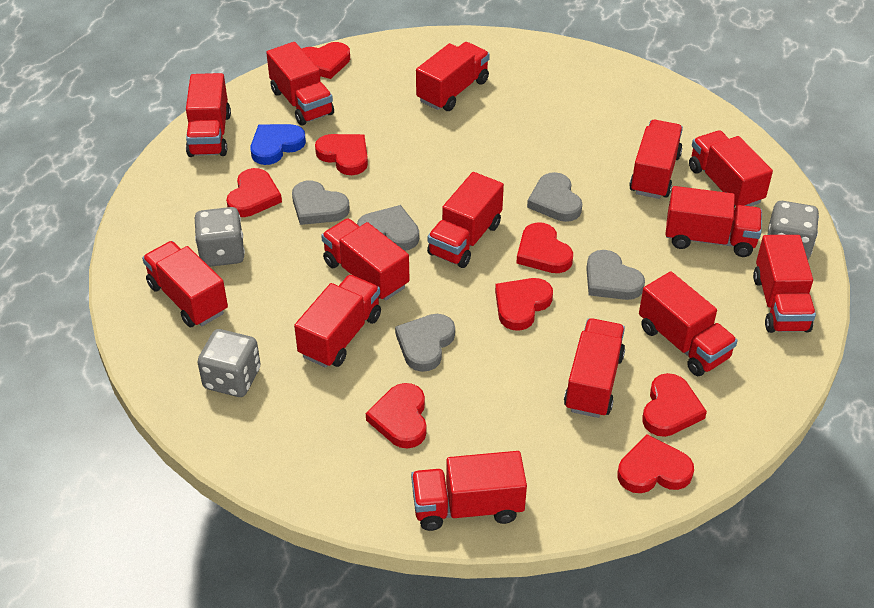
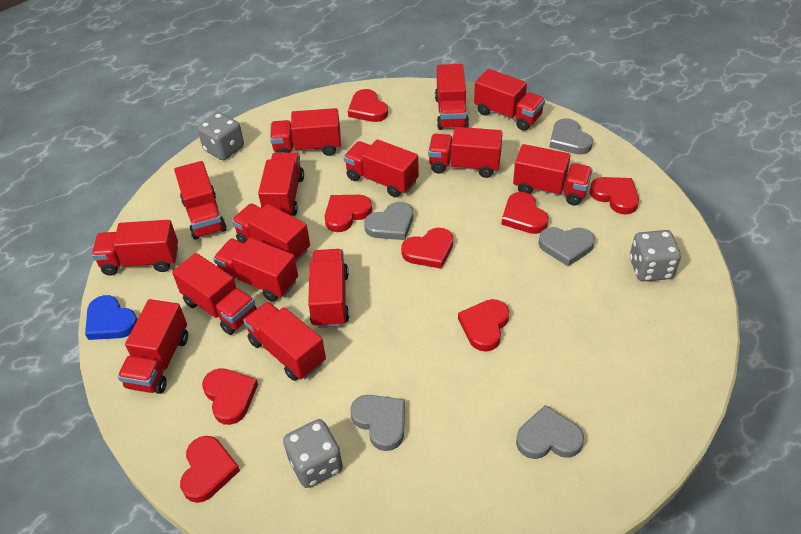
red truck: [142,241,228,327] [186,73,231,157] [266,42,334,125] [294,275,381,368] [321,218,410,301] [411,451,527,531] [416,42,490,111] [427,172,504,268] [564,318,625,418] [629,120,683,199] [639,271,737,376] [665,186,762,257] [689,130,773,207] [753,235,816,333] = 14 -> [92,220,178,276] [118,299,188,394] [172,253,257,335] [174,161,227,240] [213,238,298,302] [232,204,310,262] [243,302,326,381] [258,152,304,216] [270,108,341,156] [308,249,349,328] [344,139,419,198] [428,127,503,178] [435,64,469,130] [474,69,545,131] [513,144,593,206] = 15

